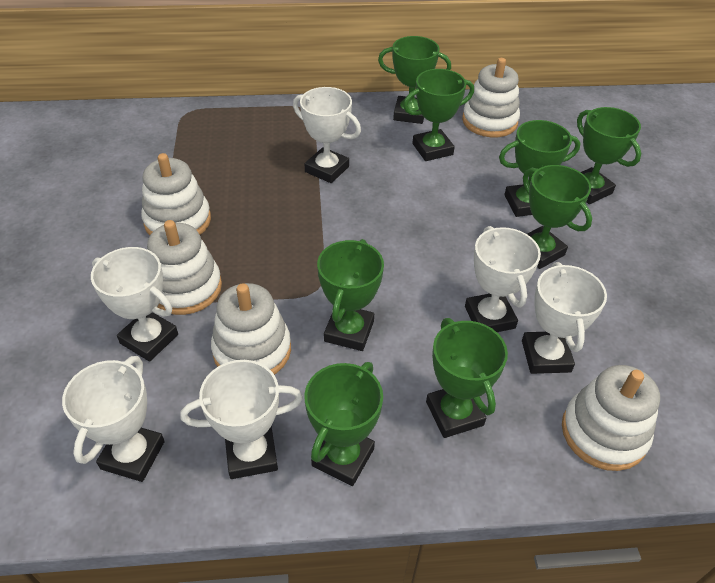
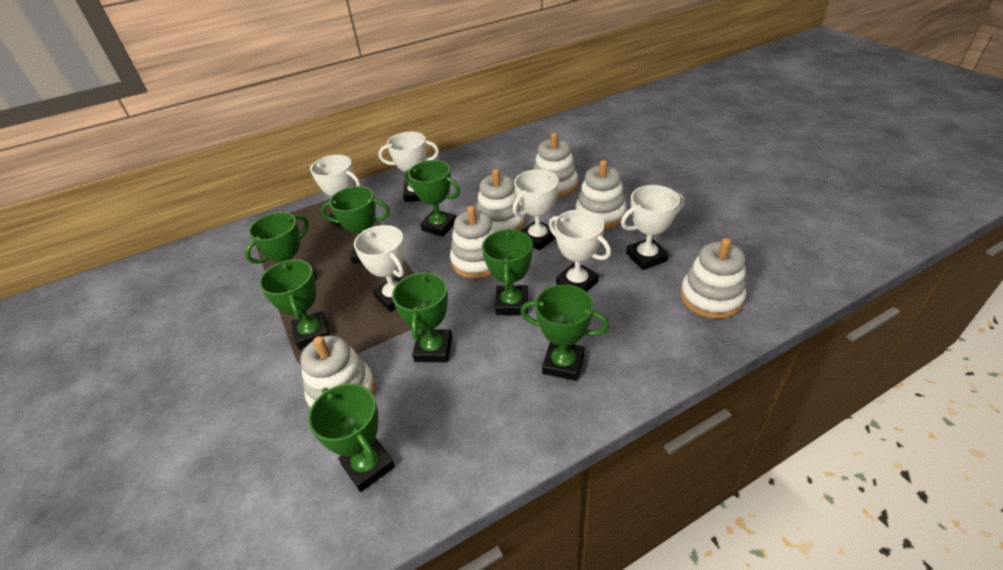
white stacking toy: [141,153,211,235] [147,220,222,315] [211,283,291,375] [462,58,520,137] [562,365,660,471] = 5 -> [300,336,375,408] [450,206,496,279] [476,169,525,232] [533,133,578,198] [576,160,626,229] [680,238,746,319] = 6

